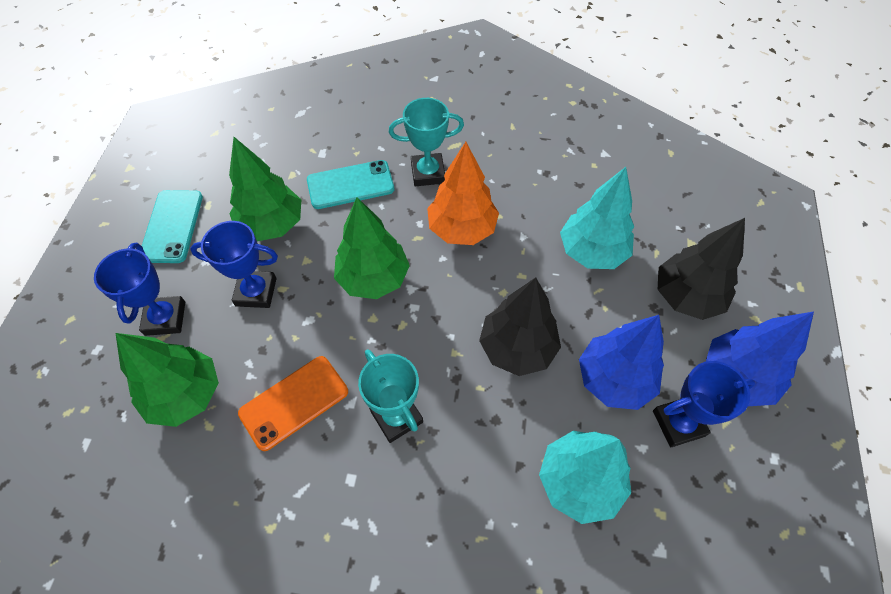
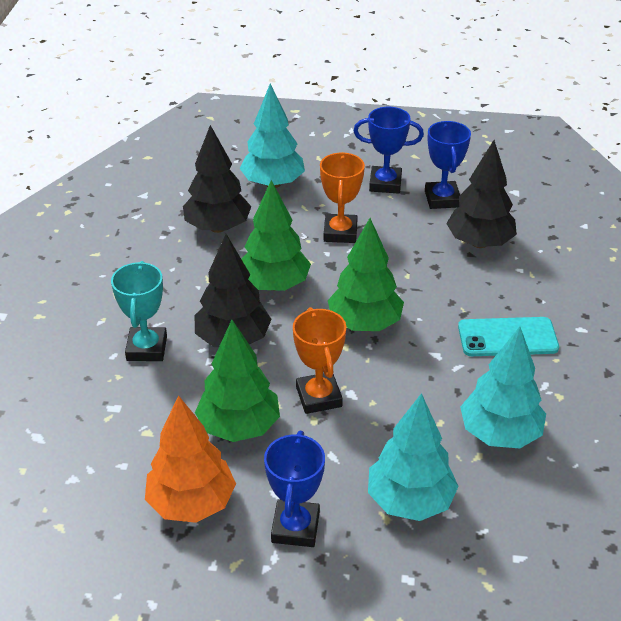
black tree: [479,278,561,376] [658,218,745,320] = 2 -> [183,125,251,233] [194,234,272,347] [446,140,517,248] = 3
blue tree: [579,315,664,410] [706,312,814,406] = 2 -> none = 0
orange phone: [238,356,348,451] = 1 -> none = 0
orange trophy: none = 0 -> [293,307,346,414] [320,152,365,243] = 2
turquoise phone: [142,190,203,263] [307,160,394,209] = 2 -> [458,317,559,356] = 1
turquoise tree: [539,431,631,524] [560,167,634,269] = 2 -> [239,83,305,188] [368,393,459,521] [460,326,546,448] = 3
turquoise trophy: [358,349,423,443] [389,98,464,187] = 2 -> [111,261,167,361] = 1

